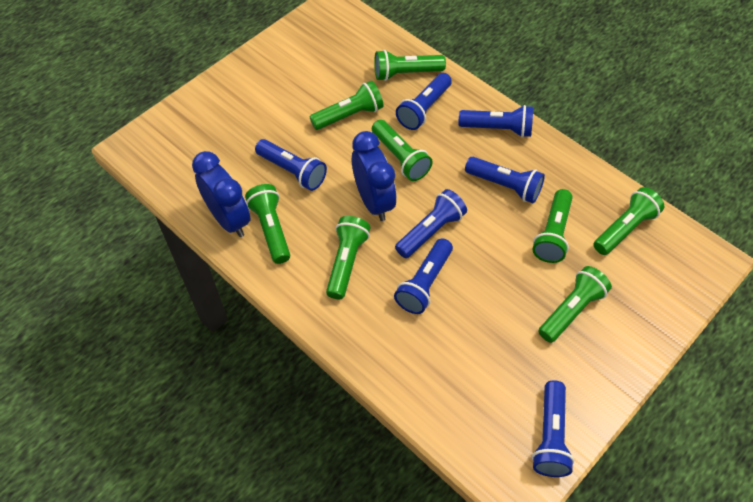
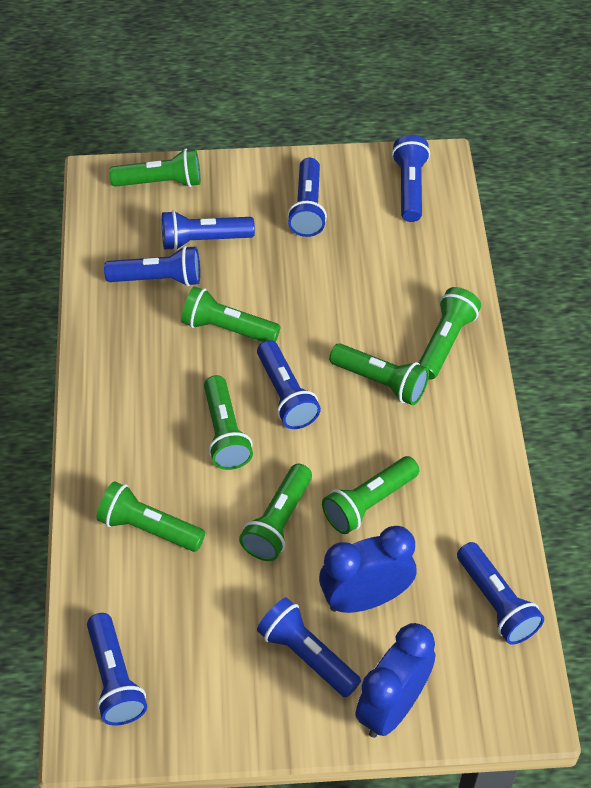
blue flashlight: [255,139,327,191] [394,238,453,314] [395,189,467,258] [396,73,452,130] [458,105,533,138] [465,157,545,203] [532,380,574,477] = 7 -> [87,613,147,726] [104,246,200,287] [162,210,255,251] [257,340,321,429] [257,597,361,698] [287,158,327,237] [392,135,430,222] [457,542,544,645] = 8

